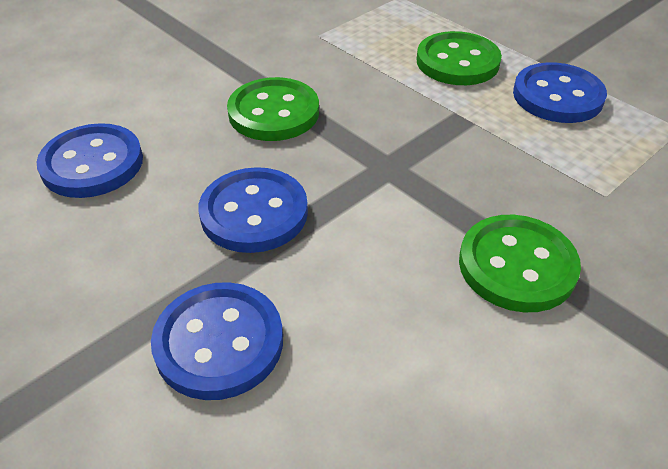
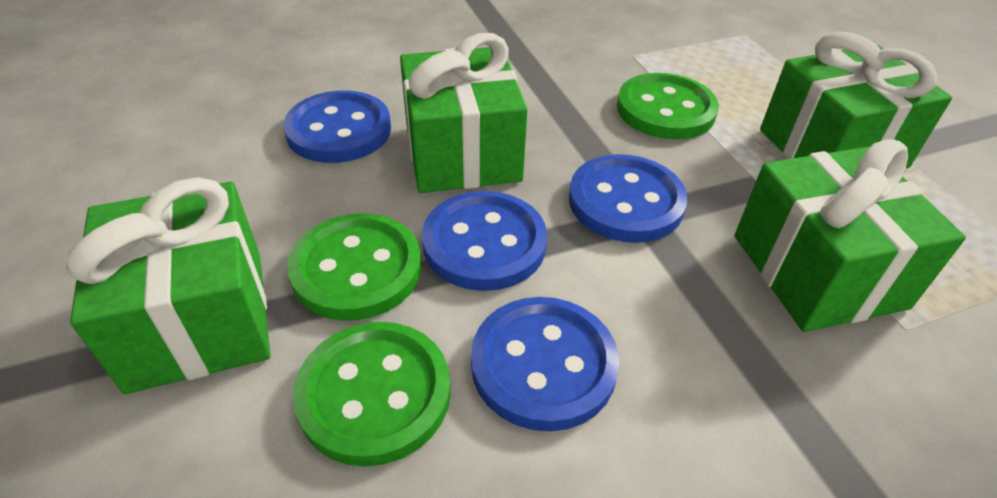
green gift: none = 0 -> [66,177,271,394] [400,33,528,193] [735,139,966,332] [760,31,952,169] = 4

